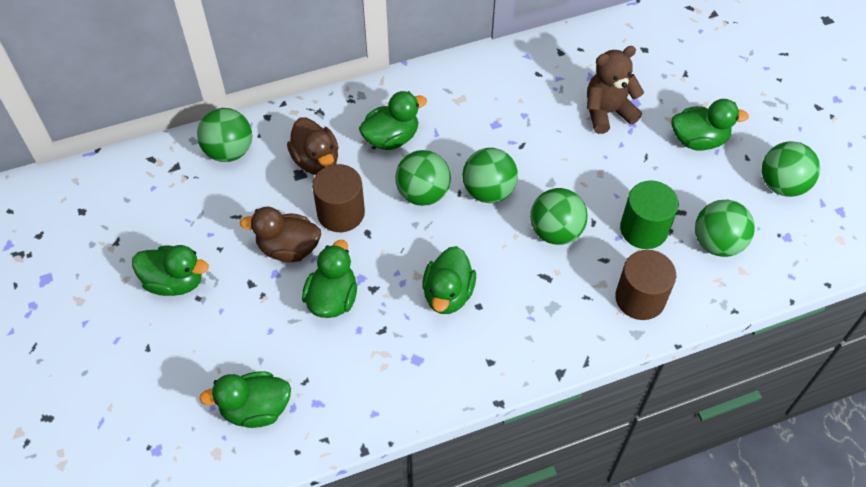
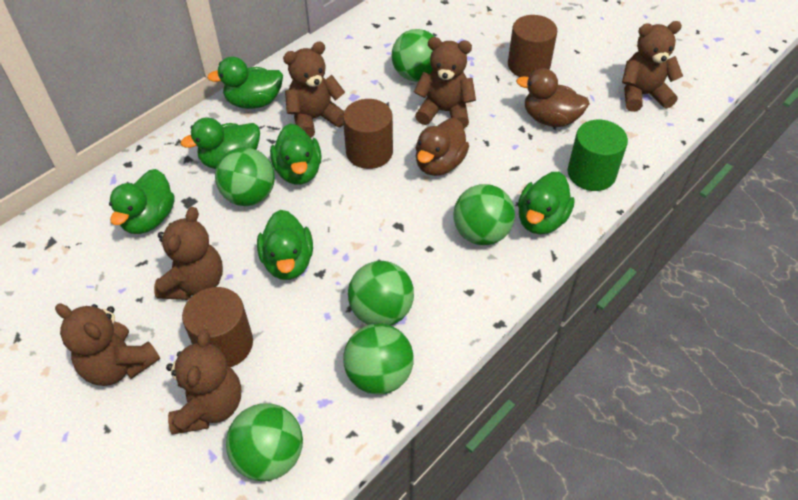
brown cylinder: [312,164,365,232] [615,250,676,320] = 2 -> [182,287,253,367] [343,99,393,169] [508,15,557,77] = 3
brown teddy bear: [587,46,644,134] = 1 -> [55,304,160,386] [154,207,223,300] [166,329,241,434] [283,42,345,138] [414,37,476,128] [622,21,683,112] = 6

